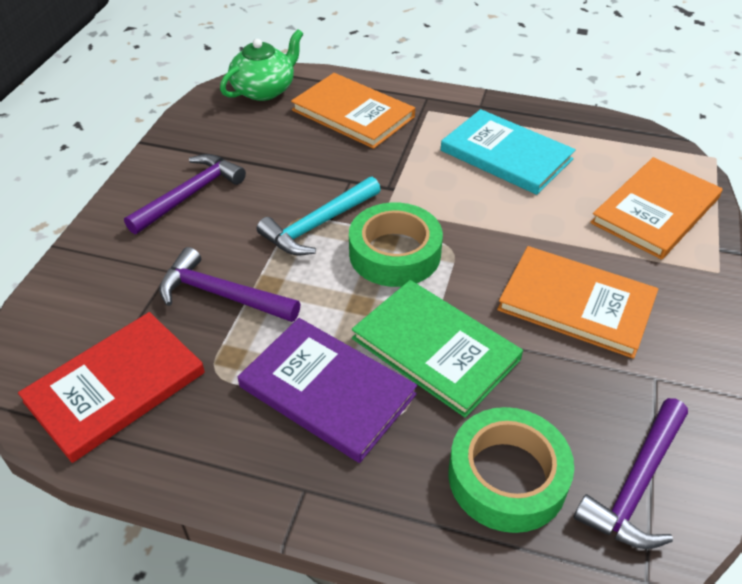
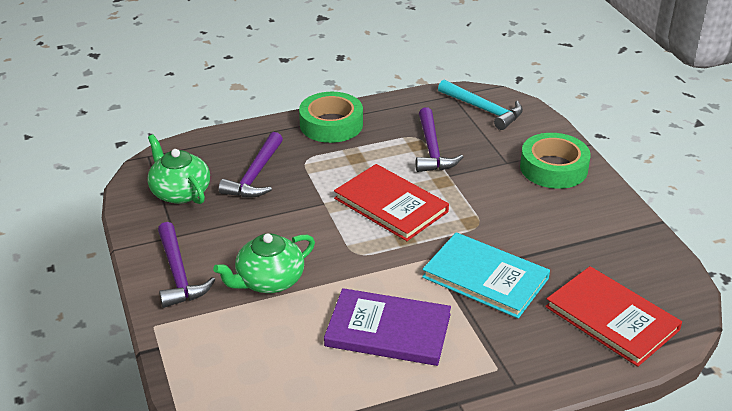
green book: [352,280,523,418] = 1 -> none = 0
green teapot: [220,29,303,101] = 1 -> [147,135,210,204] [213,233,315,293] = 2
orange book: [291,73,415,149] [497,246,658,359] [590,157,723,260] = 3 -> none = 0
red book: [18,312,205,463] = 1 -> [334,164,449,241] [545,266,682,367] = 2

